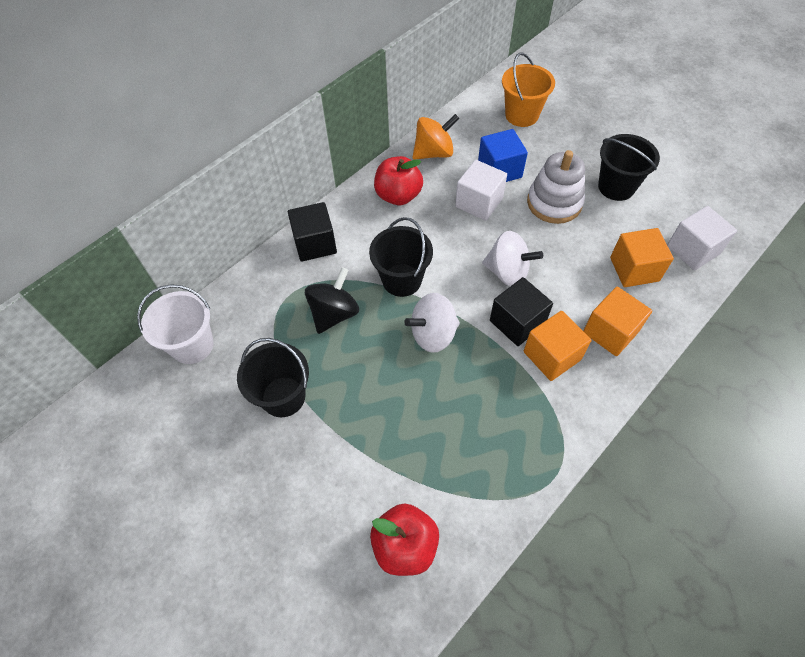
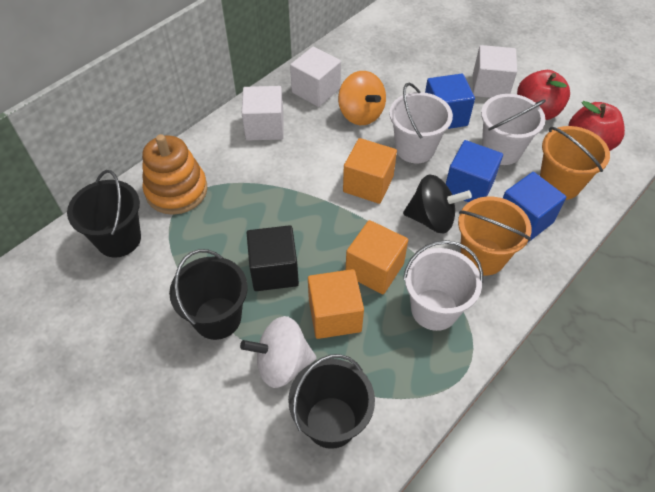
black cube: [288,202,337,262] [490,277,553,346] = 2 -> [247,225,299,291] = 1
blue cube: [478,129,528,182] = 1 -> [425,74,475,129] [446,140,503,202] [503,172,566,242] = 3
orange bucket: [502,52,555,127] = 1 -> [458,196,531,275] [540,126,610,200] = 2
orange stacking toy: none = 0 -> [142,134,207,215] = 1
white bucket: [137,284,214,364] = 1 -> [389,83,453,163] [403,240,483,331] [481,94,546,165] = 3
white cube: [455,160,507,221] [667,206,737,270] = 2 -> [242,86,284,141] [290,47,341,107] [473,45,517,98] = 3
white spinning top: [404,293,460,353] [482,231,543,286] = 2 -> [240,316,317,388] = 1
white stacking toy: [527,150,585,224] = 1 -> none = 0

